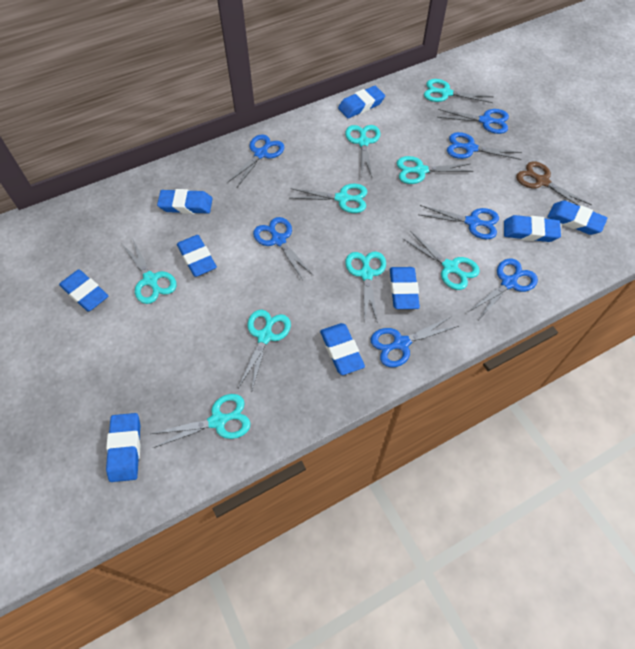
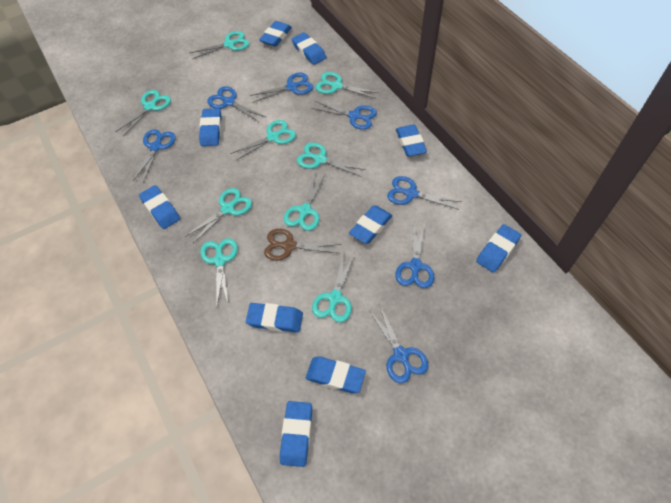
blue eraser: [59,270,108,312] [106,413,140,482] [157,189,212,214] [177,235,217,277] [320,323,365,375] [338,86,385,118] [390,267,420,309] [504,215,561,242] [547,201,608,235] = 9 -> [139,185,180,229] [199,108,222,146] [246,303,303,333] [259,21,292,47] [280,401,312,467] [292,32,326,65] [306,357,366,393] [349,205,392,244] [396,125,427,157] [476,224,521,273] = 10

